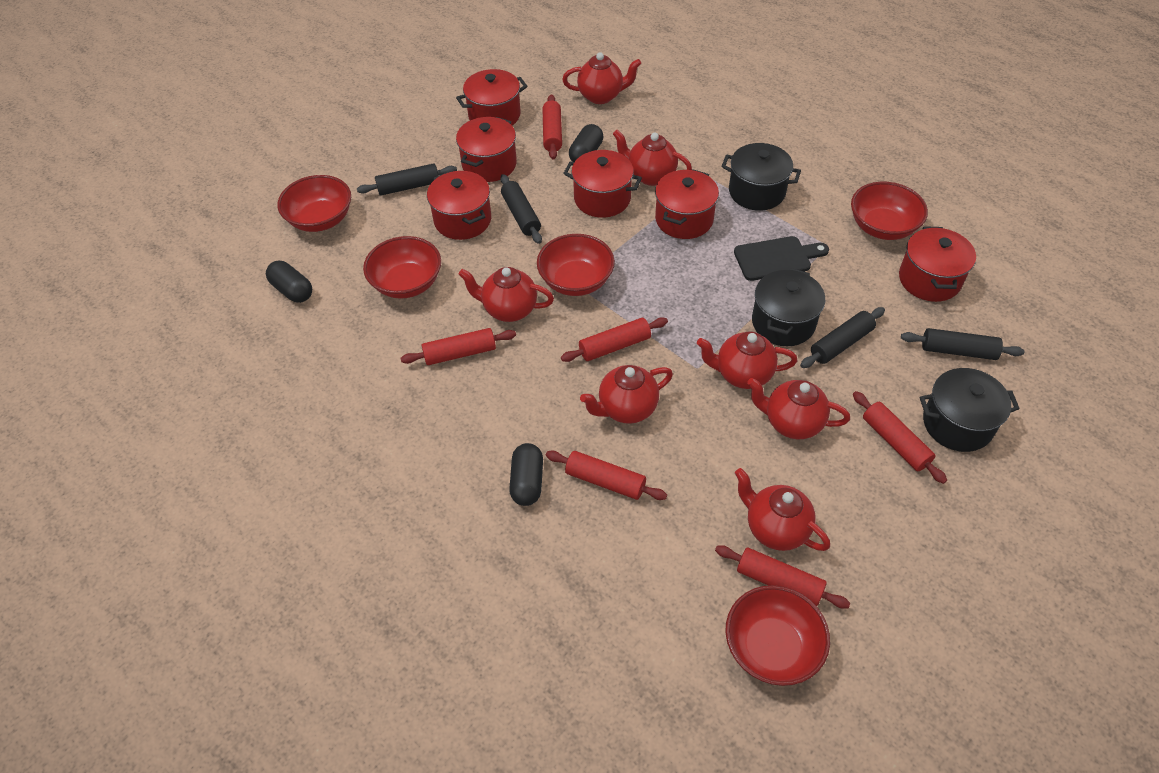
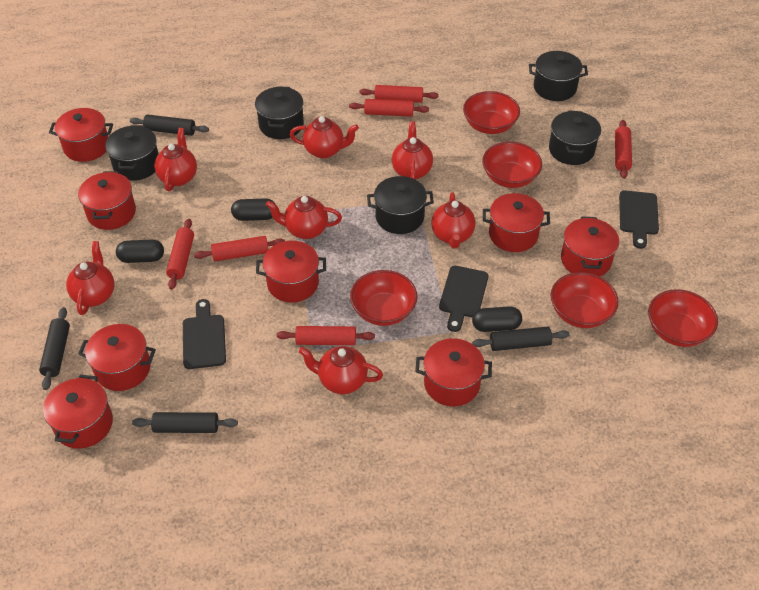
black cutting board: [734,236,829,281] = 1 -> [183,299,226,369] [439,266,488,332] [619,191,659,249] = 3
black pot: [721,143,801,211] [752,268,825,346] [920,368,1020,452] = 3 -> [105,125,158,181] [255,86,304,139] [367,176,434,234] [529,51,588,101] [549,110,601,165] = 5
red pot: [427,171,491,240] [456,69,527,126] [456,117,517,182] [563,150,642,218] [655,169,719,239] [899,226,976,302] = 6 -> [43,375,113,449] [49,108,113,162] [78,171,136,230] [78,324,156,391] [256,241,326,303] [415,338,492,406] [483,193,550,252] [561,216,619,277] = 8

